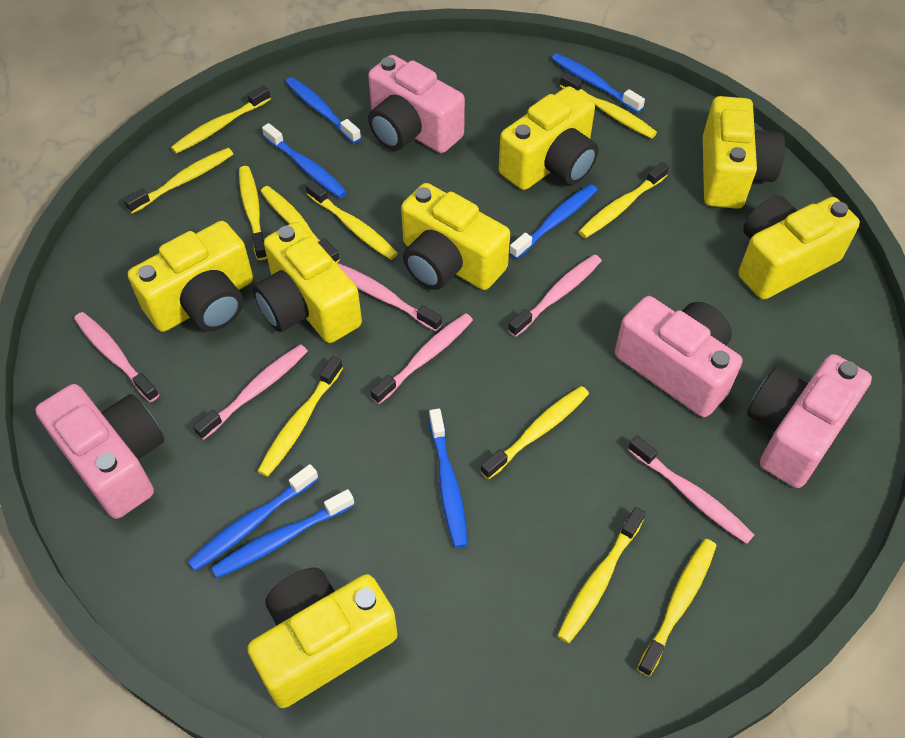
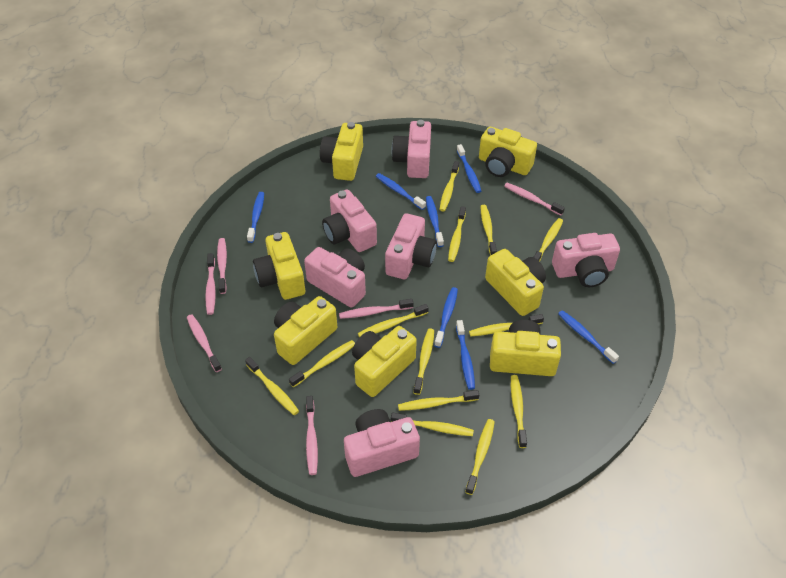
pink camera: [35,384,164,519] [368,55,465,153] [615,296,743,417] [747,354,872,488] = 4 -> [304,247,366,308] [322,189,377,252] [344,409,420,477] [385,213,437,279] [391,120,431,178] [552,233,620,287] = 6
yellow toothbrush: [123,148,233,214] [171,85,271,154] [239,166,267,260] [258,356,343,477] [260,186,340,263] [305,180,398,260] [481,386,589,479] [557,507,645,643] [560,72,657,139] [579,162,669,238] [637,539,717,676] = 11 -> [245,357,299,415] [289,340,355,387] [358,304,429,338] [391,412,474,436] [398,390,479,411] [413,329,434,395] [439,161,459,211] [448,206,466,262] [465,419,495,495] [469,314,544,337] [481,205,497,256] [511,375,527,448] [534,218,563,262] = 13

